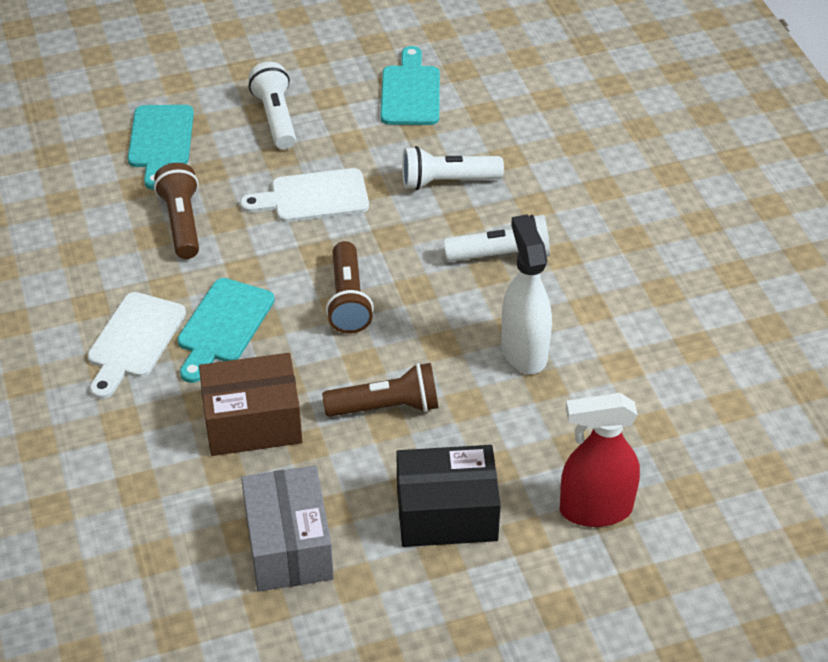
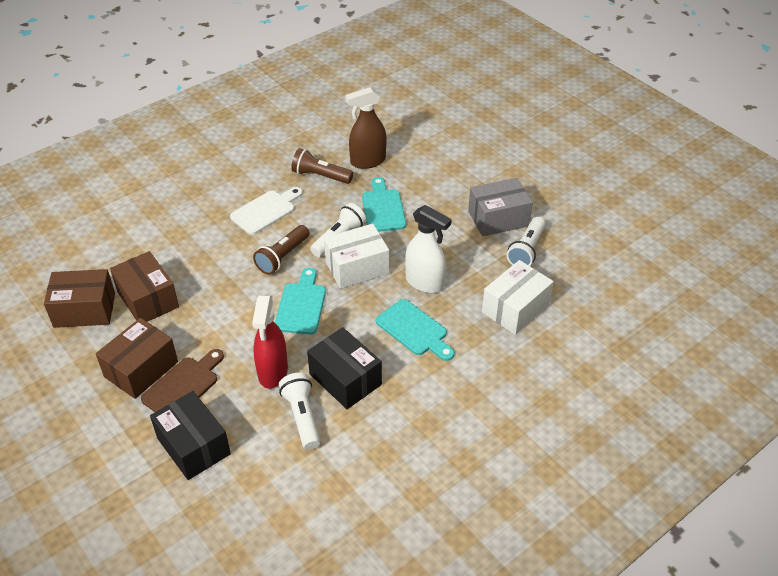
black box: [396,445,501,547] = 1 -> [150,391,231,480] [307,327,382,409] = 2
brown box: [199,353,302,456] = 1 -> [44,269,115,328] [96,318,178,399] [110,251,179,322] = 3
brown cutting board: none = 0 -> [141,349,224,412] = 1
brown flashlight: [154,163,199,259] [322,363,438,417] [326,241,374,333] = 3 -> [253,225,309,275] [291,148,353,184] = 2
brown spray bottle: none = 0 -> [345,87,386,169] = 1
white box: none = 0 -> [324,224,389,289] [482,260,554,335] = 2
white cutting board: [87,292,186,399] [240,168,369,222] = 2 -> [230,187,303,235] = 1

